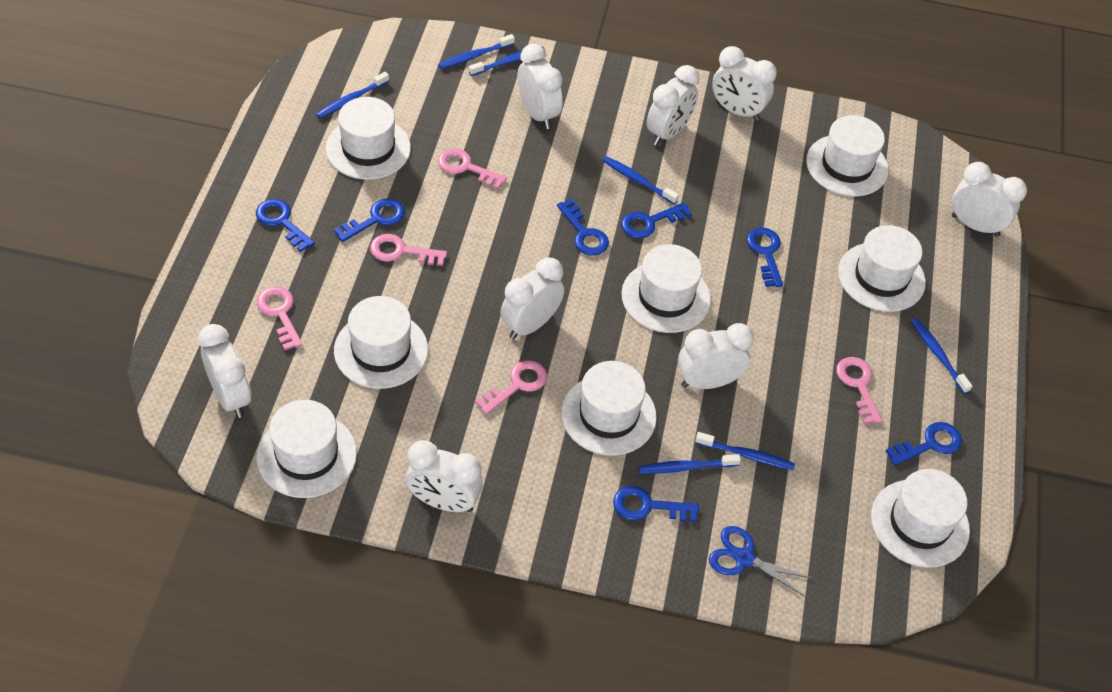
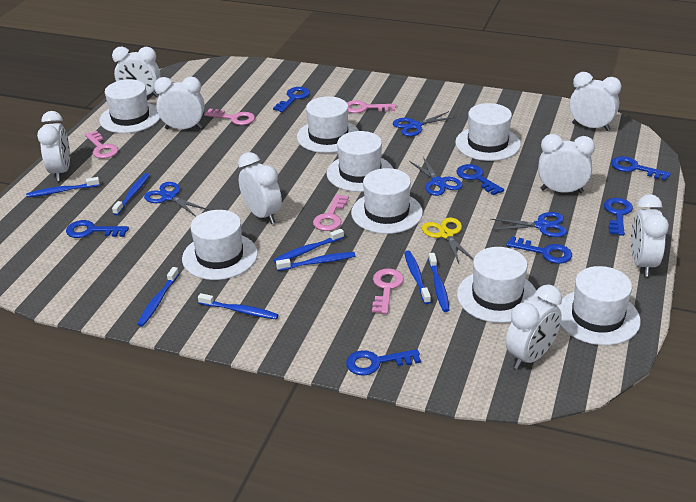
blue scissors: [709,526,814,597] = 1 -> [144,182,208,217] [393,111,457,136] [409,157,463,196] [491,212,567,237] = 4
blue toothbrush: [316,72,389,118] [438,34,515,69] [469,46,545,76] [603,156,679,204] [638,454,741,474] [695,432,795,470] [911,318,972,394] = 7 -> [26,177,100,197] [112,173,150,215] [137,267,179,327] [198,293,279,319] [273,229,344,264] [276,252,355,271] [404,251,431,304] [428,253,449,312] = 8
yellow scissors: none = 0 -> [422,217,474,263] = 1

